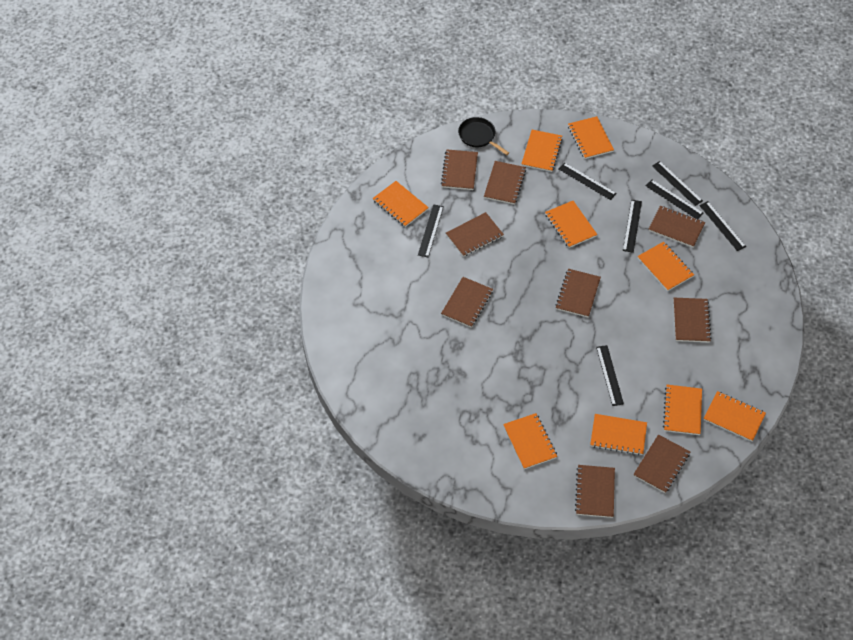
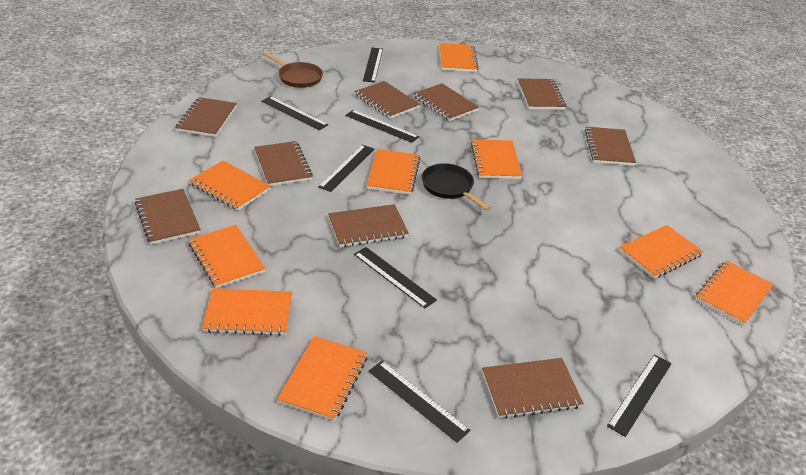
brown pan: none = 0 -> [263,52,323,88] = 1

